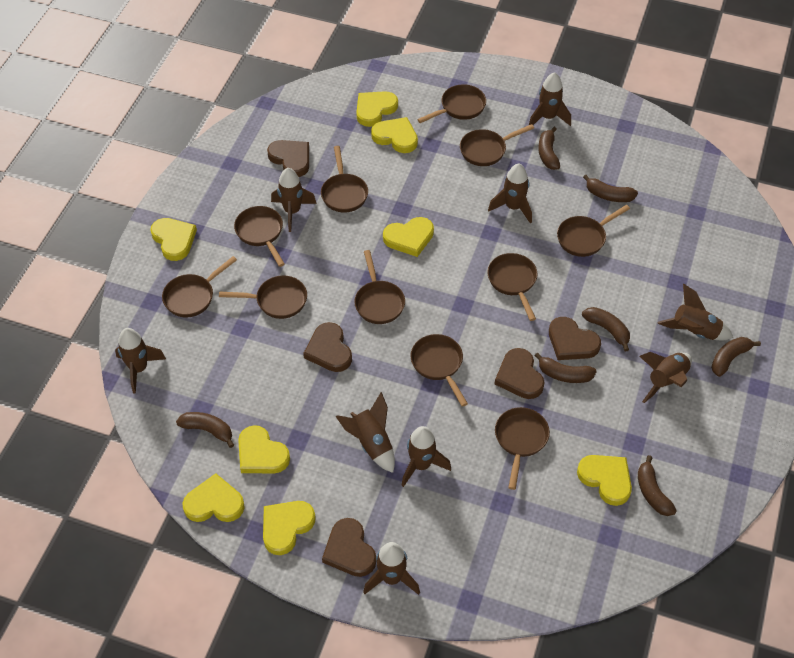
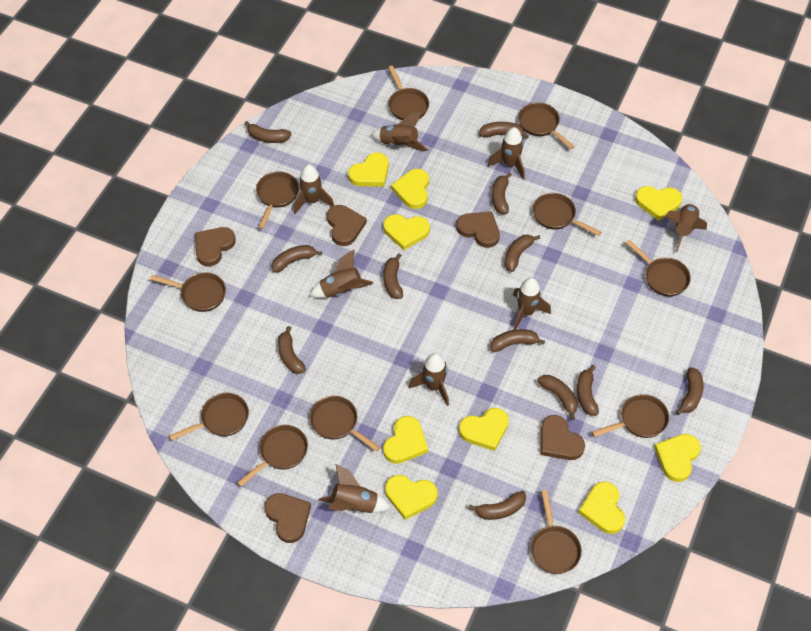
brown banana: [176,412,234,448] [534,353,597,383] [538,127,560,170] [582,307,630,351] [583,175,638,202] [638,455,677,516] [711,337,761,377] = 7 -> [245,121,292,143] [272,245,322,273] [278,326,306,374] [383,253,403,299] [469,491,526,520] [479,122,529,139] [491,329,545,352] [492,172,512,214] [505,235,540,272] [537,375,578,420] [577,365,599,416] [676,367,704,415] = 12
brown rocket: [115,328,166,394] [271,168,317,232] [336,392,395,473] [363,542,420,595] [401,426,451,487] [488,163,532,224] [529,72,571,126] [639,352,692,403] [657,284,733,340] = 9 -> [294,165,334,214] [309,249,373,298] [319,464,391,513] [371,112,428,151] [409,353,449,406] [488,127,525,180] [513,278,551,330] [665,203,707,252] = 8
yellow heart: [150,218,197,261] [182,473,245,522] [238,425,290,473] [263,501,316,555] [356,91,398,127] [371,117,418,153] [383,217,434,257] [577,455,632,506] = 8 -> [348,152,389,187] [383,214,430,250] [383,416,428,464] [385,475,437,520] [391,169,429,209] [459,408,509,451] [578,482,625,534] [635,186,682,221] [654,434,701,482] = 9

